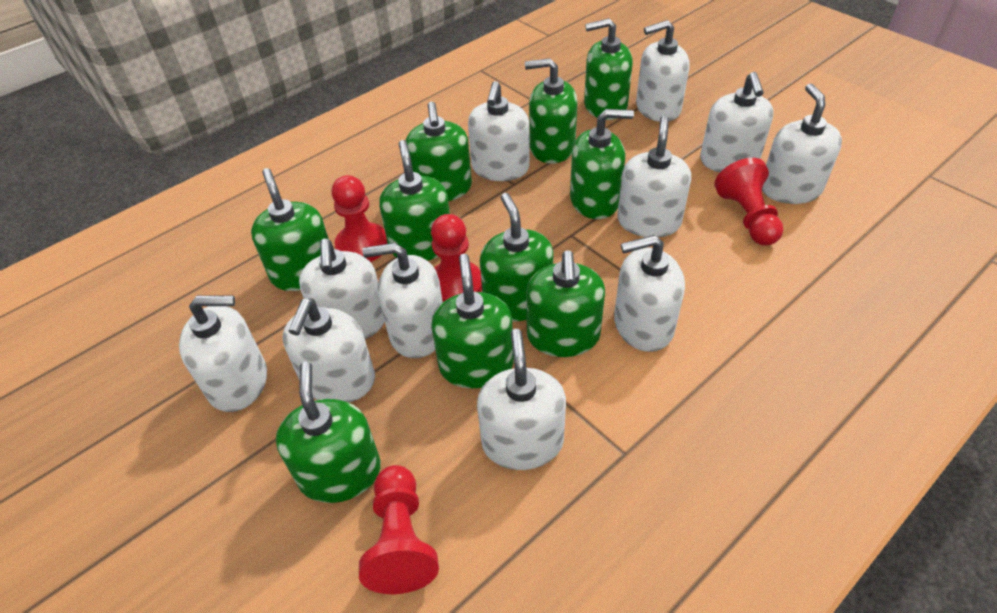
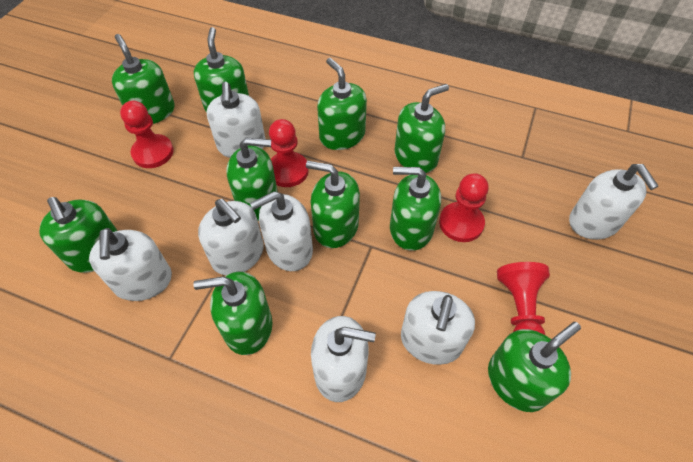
white soap dispenser: [179,296,267,412] [283,298,375,403] [299,239,385,339] [362,243,443,359] [468,81,530,181] [477,329,566,470] [614,235,685,352] [617,115,691,237] [636,20,690,122] [700,72,774,172] [762,83,842,204] = 11 -> [89,228,172,301] [198,199,264,275] [207,82,265,158] [250,191,313,271] [311,316,376,402] [401,291,475,365] [569,164,659,240] = 7

